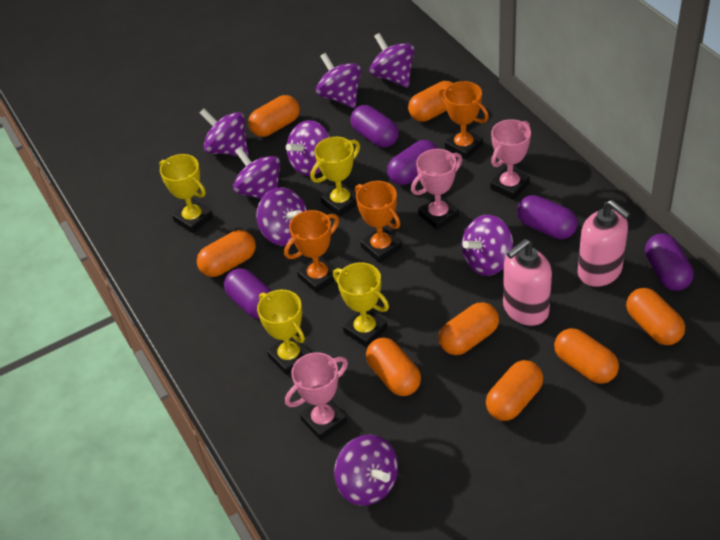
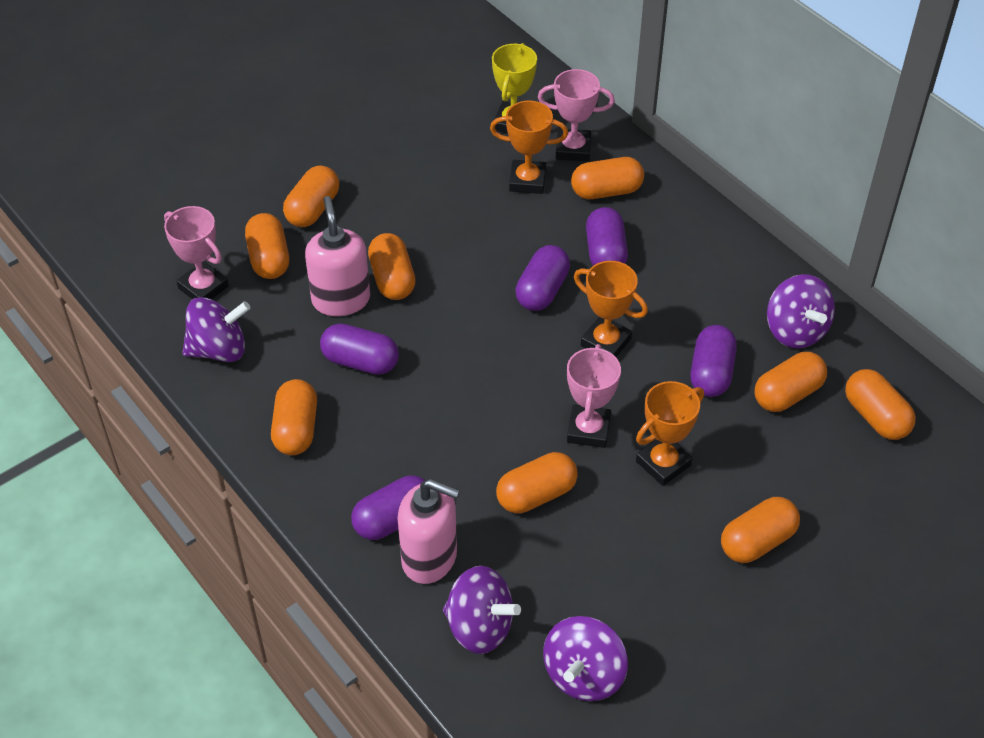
orange capsule: [197,230,256,277] [248,95,300,137] [366,338,421,396] [408,81,452,122] [439,302,499,355] [486,360,543,421] [554,328,619,384] [626,288,685,345] = 8 -> [245,213,289,279] [271,379,317,455] [283,165,339,227] [368,233,416,300] [496,452,578,514] [571,157,644,199] [721,497,800,563] [755,352,827,412] [845,369,916,440] = 9
purple spinning top: [200,109,249,156] [233,147,280,199] [256,187,307,246] [286,120,330,176] [316,53,361,108] [334,435,398,506] [370,33,415,88] [462,215,513,276] = 8 -> [182,297,250,362] [443,566,521,654] [543,616,628,701] [767,274,835,348] = 4
yellow trophy: [159,154,213,233] [257,290,311,375] [310,137,360,216] [333,262,389,348] = 4 -> [492,43,537,133] = 1

